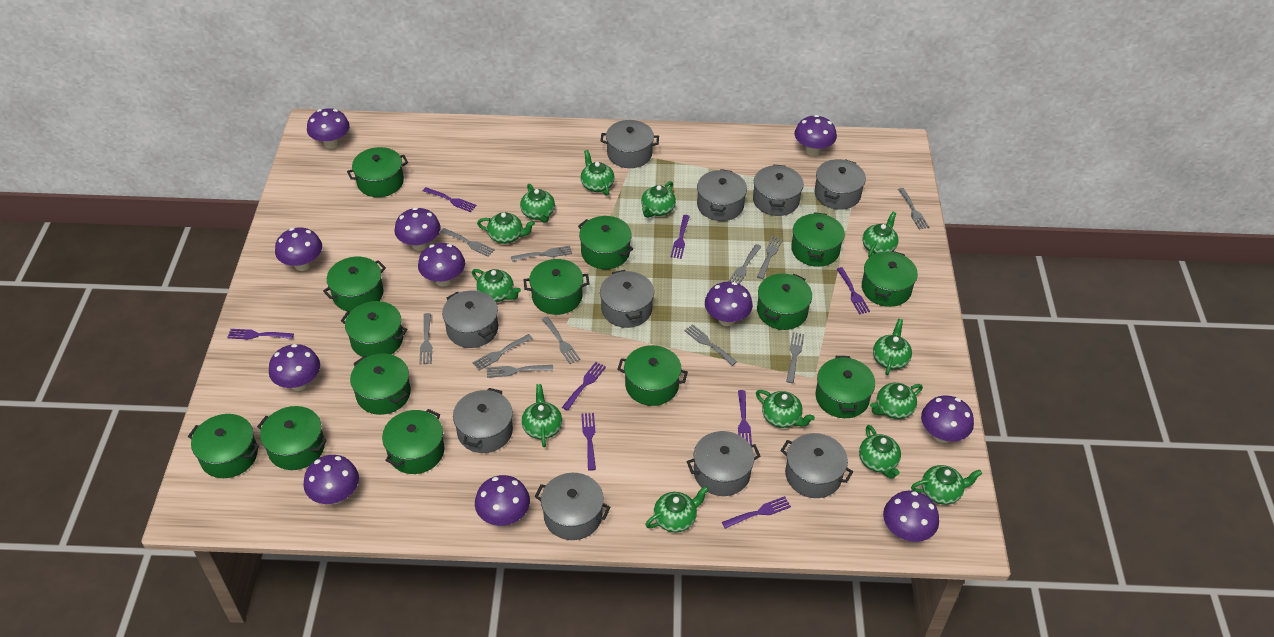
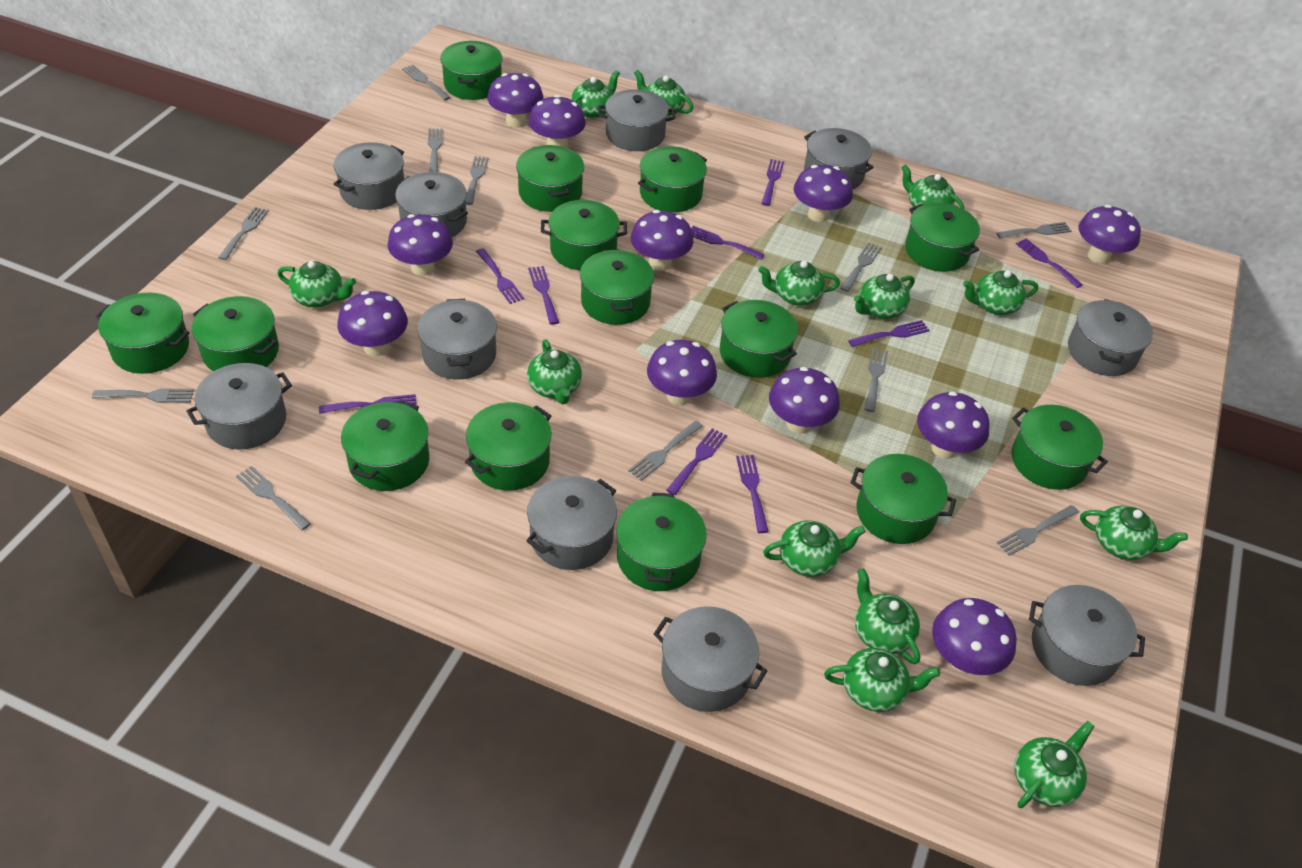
purple fork: [227,329,294,340] [423,187,477,212] [562,362,606,411] [581,413,596,471] [671,215,690,259] [722,496,791,529] [738,390,752,445] [837,267,870,314] = 8 -> [319,394,417,414] [476,248,524,304] [528,266,559,325] [666,428,727,495] [691,226,765,260] [736,455,769,533] [761,159,784,206] [848,320,930,347] [1016,239,1083,288] = 9

